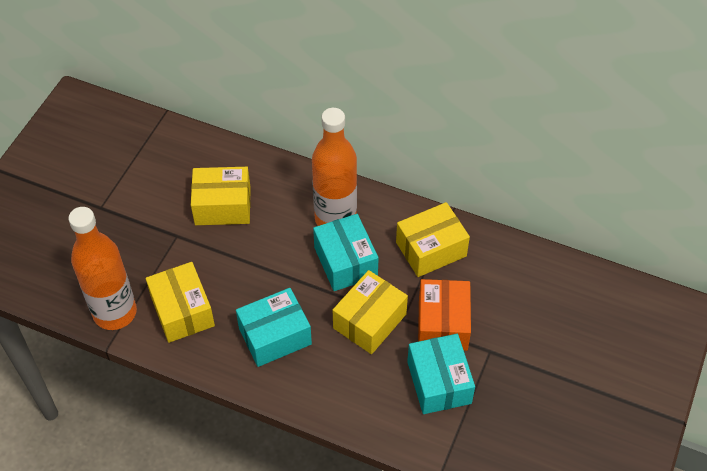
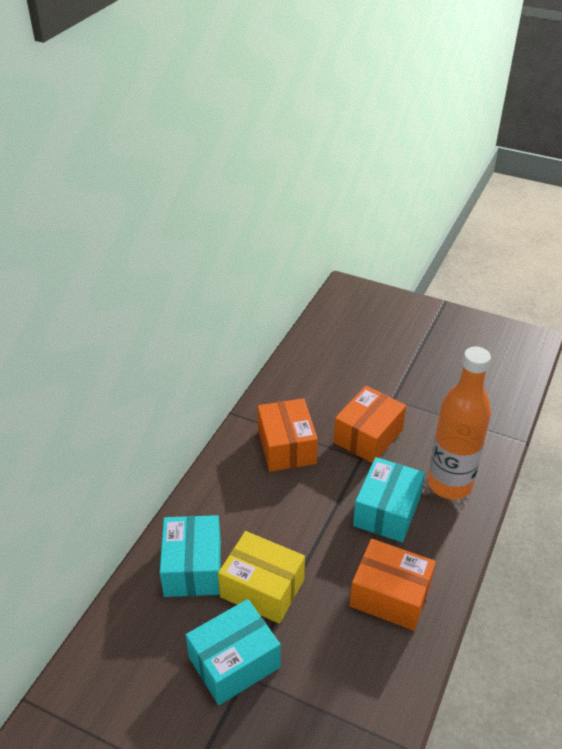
orange bottle: [68,207,137,330] [312,108,357,226] = 2 -> [427,347,491,499] = 1
orange box: [418,279,471,351] = 1 -> [257,398,318,472] [333,386,406,463] [350,539,436,631] = 3
yellow box: [146,262,215,343] [191,167,251,225] [333,270,408,354] [396,202,470,277] = 4 -> [218,531,305,624] = 1

